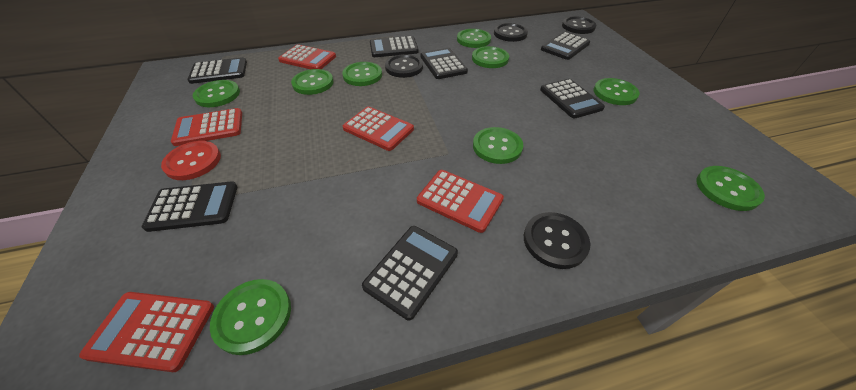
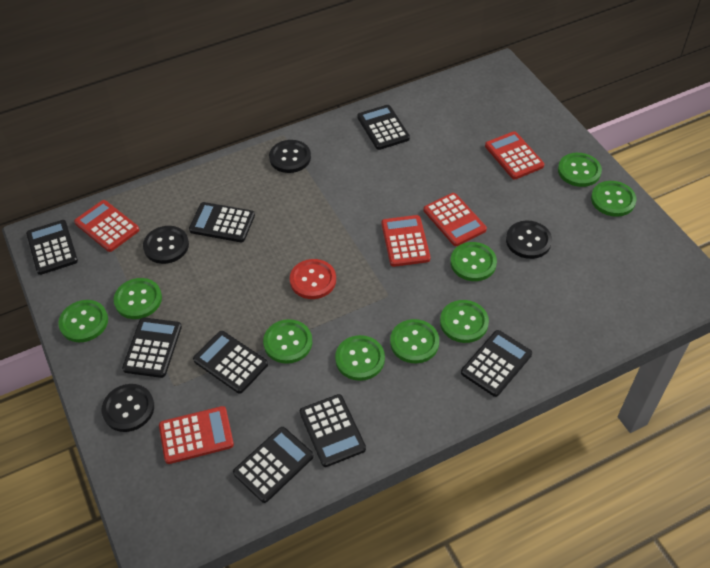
black calculator: [142,182,237,232] [187,57,247,84] [362,226,458,320] [370,36,419,57] [420,48,468,79] [540,79,605,119] [541,32,590,60] = 7 -> [26,220,78,275] [122,317,182,378] [189,202,255,242] [193,331,268,394] [233,427,314,503] [300,394,366,467] [357,105,410,150] [461,330,532,397] = 8

